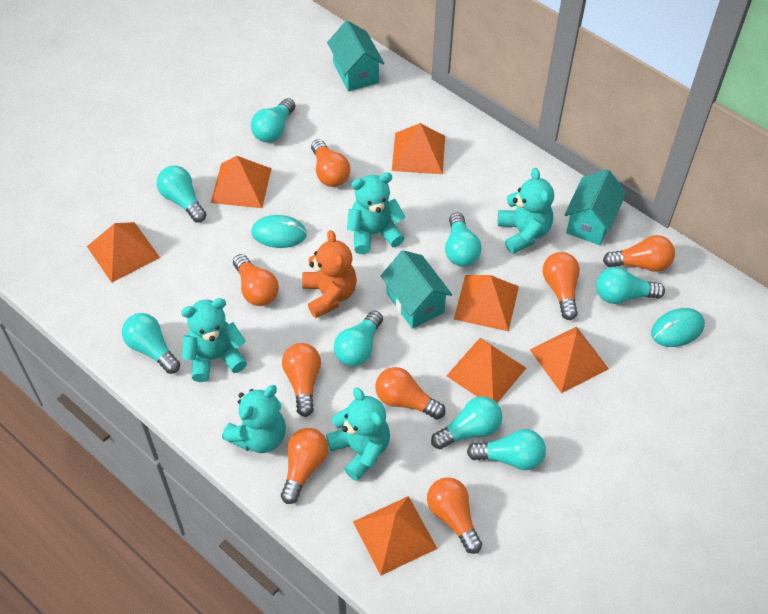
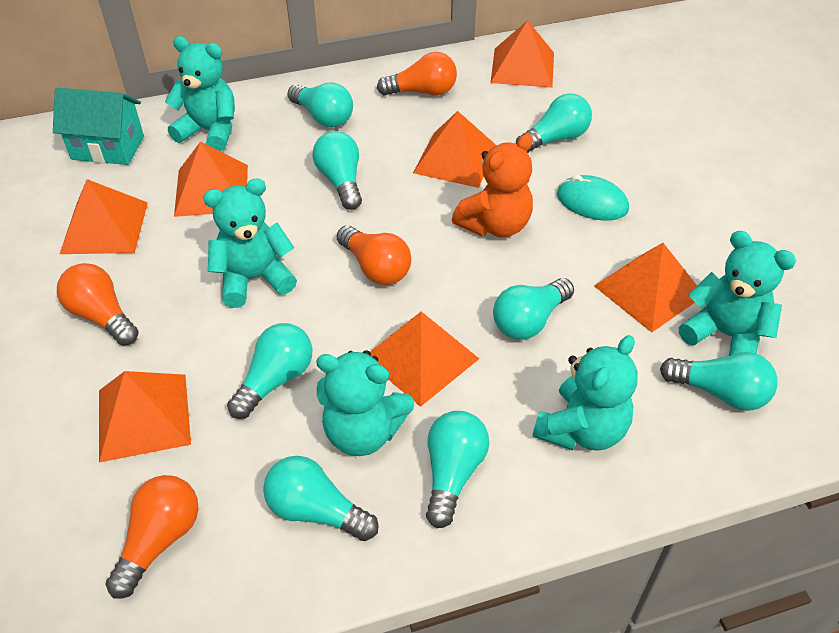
orange light bulb: [233,254,279,306] [281,428,328,504] [282,343,321,417] [311,139,350,187] [375,367,446,419] [427,477,482,554] [542,252,580,320] [603,235,675,272] = 8 -> [57,263,139,346] [105,475,198,599] [337,225,411,285] [377,52,457,96] = 4
turquoise house: [327,20,384,92] [381,250,452,329] [565,169,627,245] = 3 -> [53,88,144,165] = 1
turquoise mouse: [251,215,307,248] [651,308,705,347] = 2 -> [557,175,629,220] = 1

